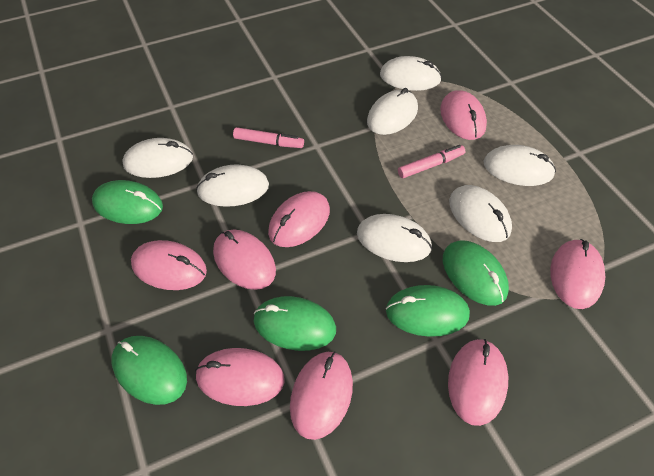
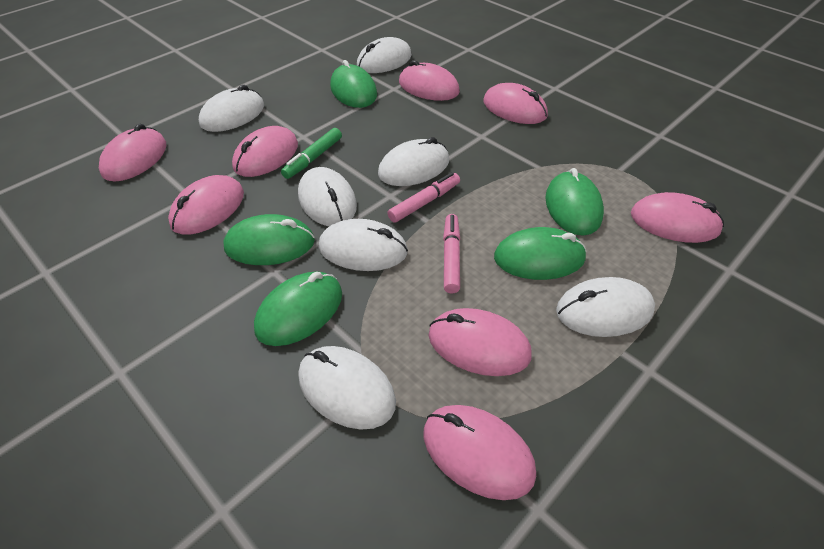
green marker: none = 0 -> [281,128,342,179] = 1

